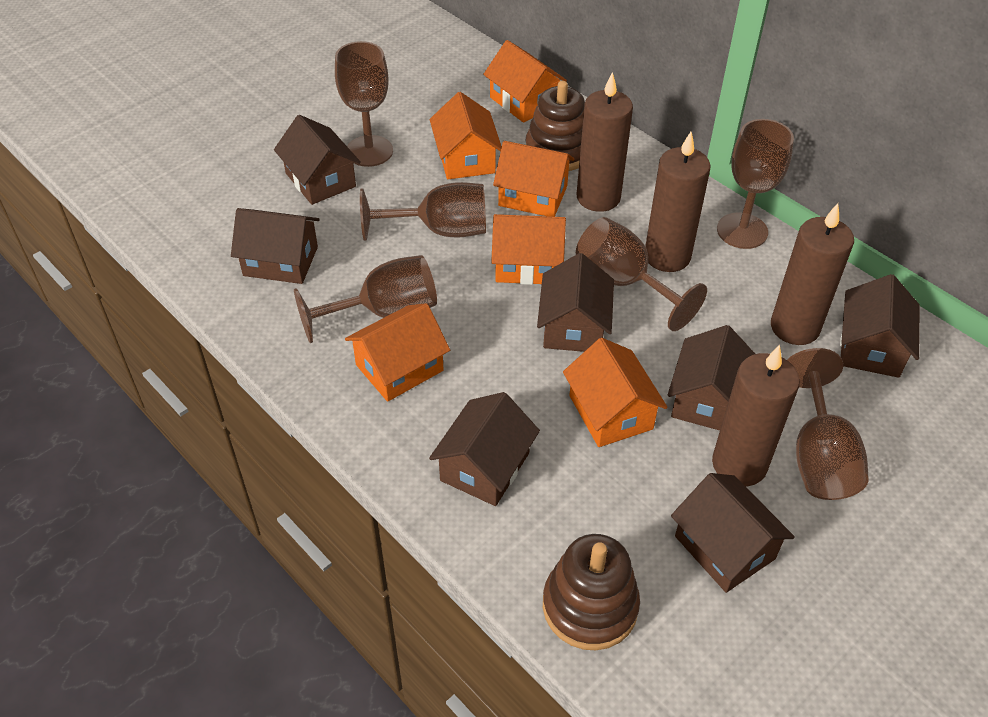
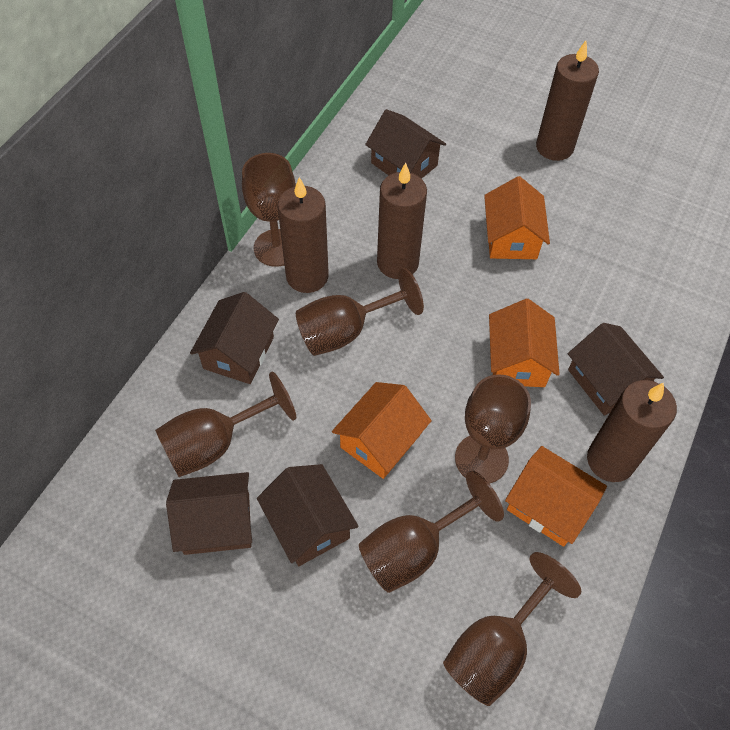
brown house: [231,208,320,284] [274,115,361,205] [429,392,540,506] [537,253,614,352] [668,325,755,430] [671,473,795,593] [840,274,920,378] = 7 -> [166,472,252,555] [190,292,279,384] [257,464,359,566] [365,109,446,179] [568,323,664,416] = 5
brown stacking toy: [525,81,585,171] [543,534,640,650] = 2 -> none = 0
orange house: [345,303,450,402] [430,92,502,179] [483,40,567,123] [491,214,566,285] [493,141,574,217] [563,338,668,447] = 6 -> [332,382,432,479] [484,176,550,259] [489,299,560,387] [505,446,607,547] = 4

